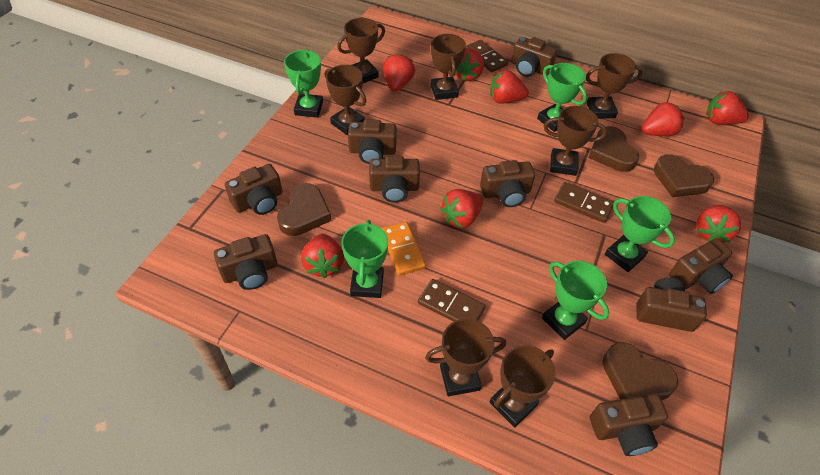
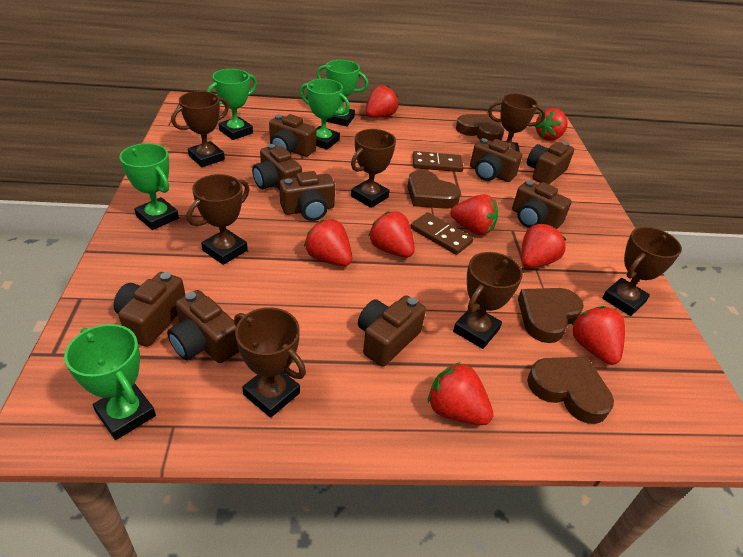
brown domino: [418,279,486,322] [465,40,508,72] [554,182,614,223] = 3 -> [411,212,473,255] [413,151,463,172] = 2
orange domino: [381,222,426,276] = 1 -> none = 0

